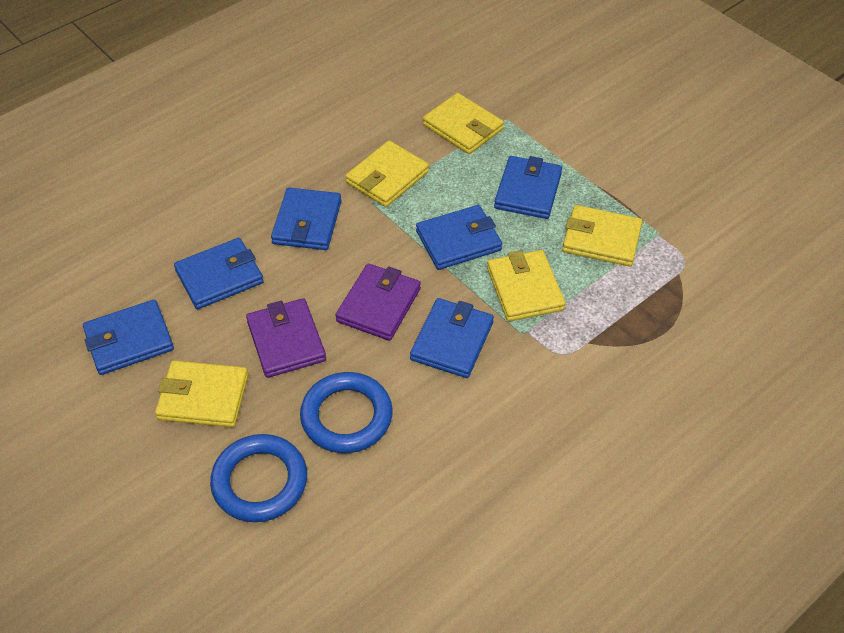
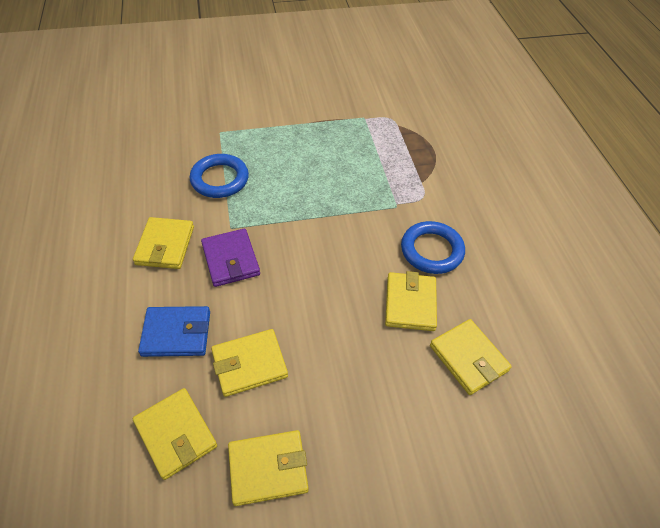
blue wallet: [83,300,174,375] [174,238,264,309] [271,187,342,250] [410,298,494,378] [416,205,502,270] [494,156,562,219] = 6 -> [138,306,210,357] = 1
purple wallet: [246,298,326,378] [335,263,421,341] = 2 -> [201,229,260,287] = 1
yellow wallet: [155,361,248,427] [345,141,429,207] [423,93,504,154] [487,250,566,321] [562,205,643,267] = 5 -> [133,217,194,269] [133,388,217,480] [211,329,288,397] [228,430,309,506] [385,271,437,331] [430,319,512,395] = 6

